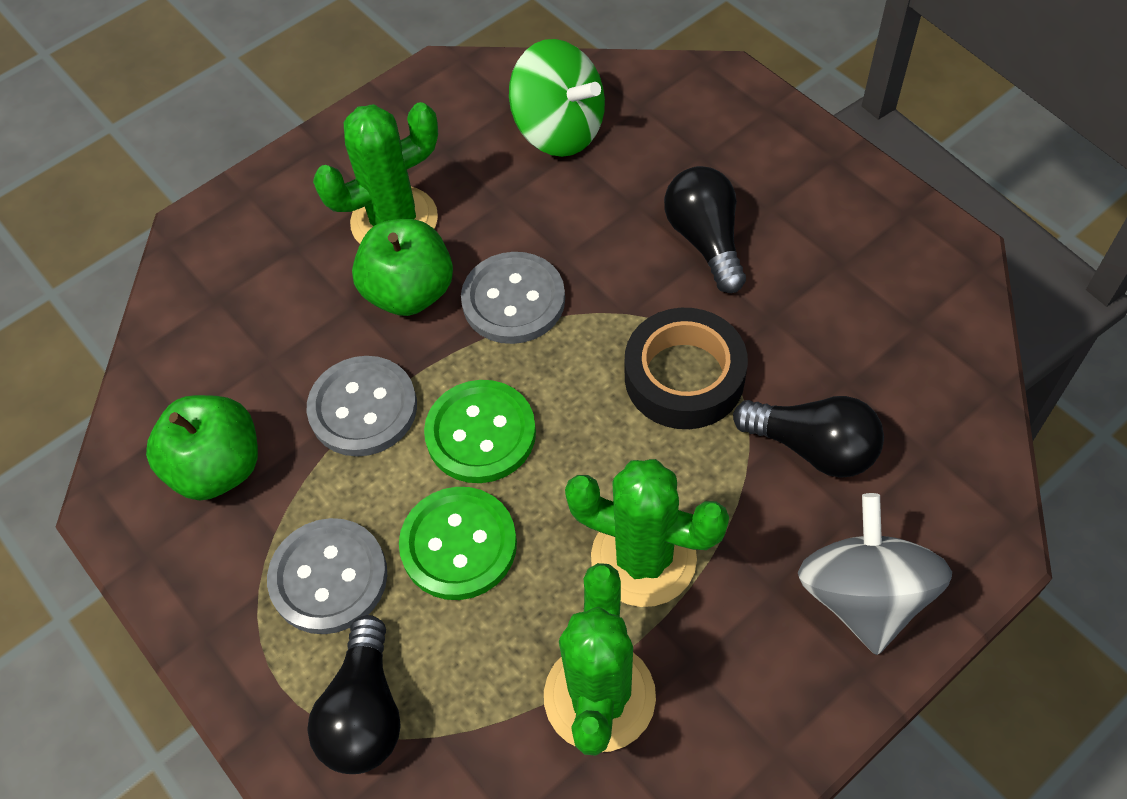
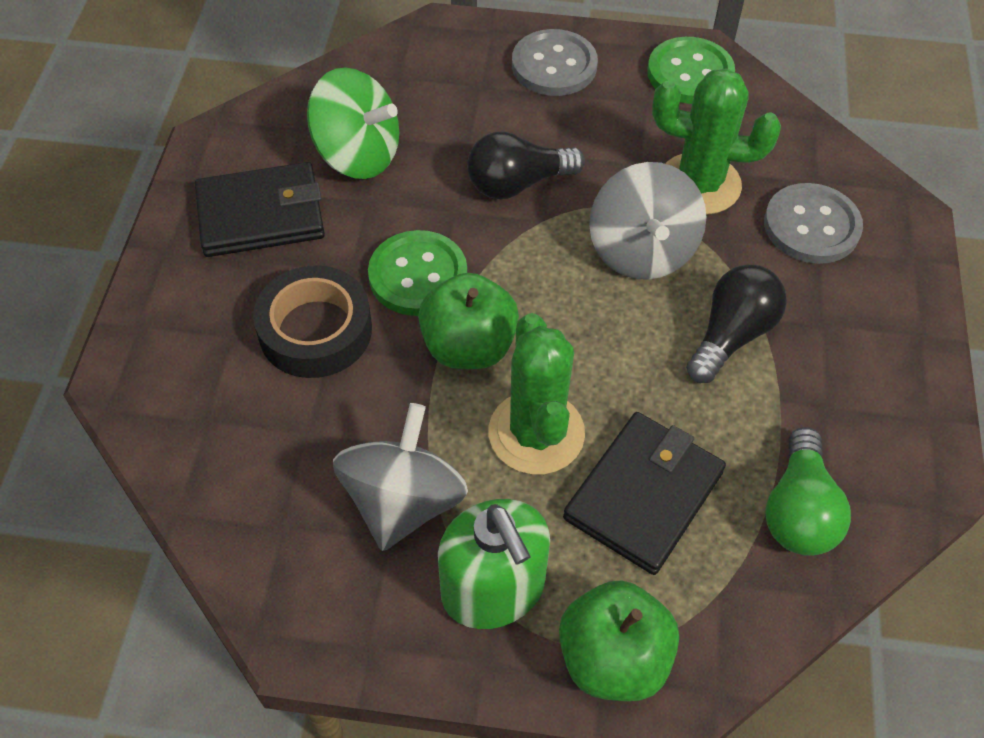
black light bulb: [307,615,401,774] [664,166,746,293] [733,396,884,478] = 3 -> [467,131,585,199] [686,265,787,383] = 2
black wallet: none = 0 -> [195,162,325,257] [563,412,726,575] = 2
green cactus: [313,102,438,244] [544,563,656,756] [565,459,729,607] = 3 -> [488,313,585,475] [652,68,781,215] = 2
green light bulb: none = 0 -> [765,427,851,556] = 1
green soap dispenser: none = 0 -> [438,499,550,629] = 1
grey button: [267,518,387,634] [307,356,417,457] [461,252,565,344] = 3 -> [512,29,598,96] [764,183,863,264] = 2
grey spinning top: [798,493,952,655] = 1 -> [333,403,468,551] [589,162,707,280] = 2

